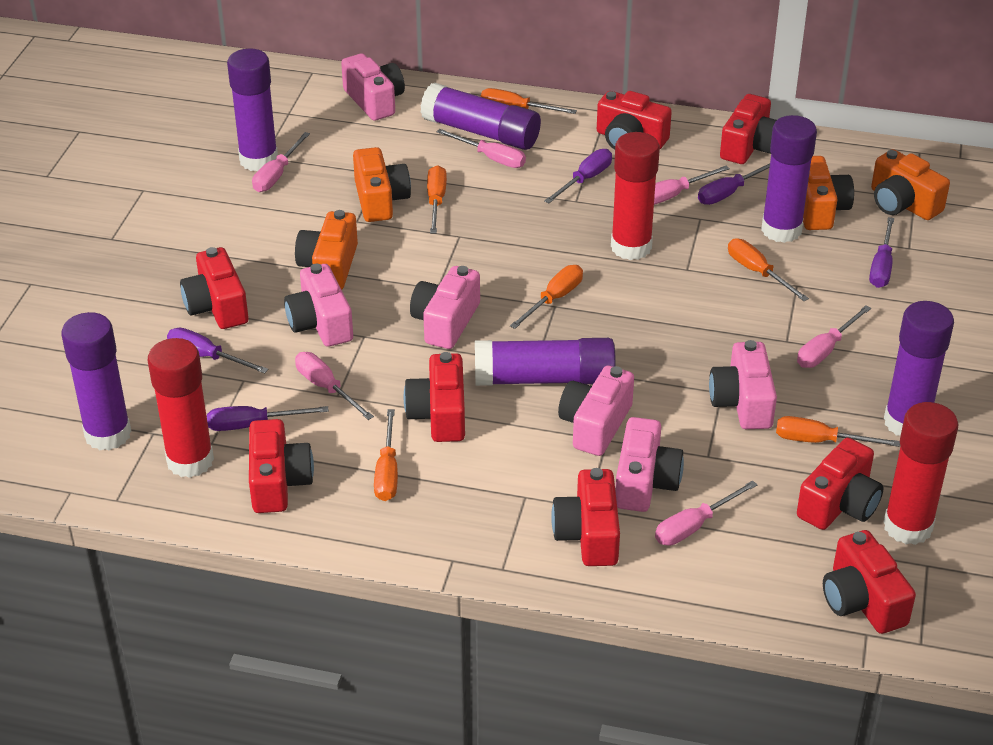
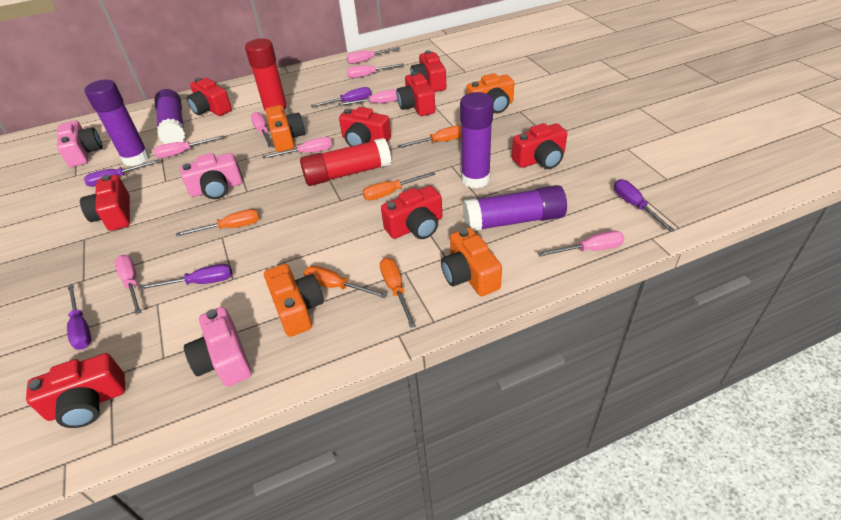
orange screwdriver: [374,409,398,501] [427,165,447,234] [481,88,577,114] [510,265,583,329] [728,238,809,301] [776,416,900,447] = 6 -> [176,209,259,236] [304,266,388,298] [362,172,435,200] [380,258,416,328] [398,125,462,148] = 5
pink camera: [284,264,353,347] [341,53,405,121] [410,266,480,349] [558,365,634,456] [615,417,684,512] [709,340,777,429] = 6 -> [57,120,103,167] [180,153,242,199] [184,307,252,387] = 3
pink screwdriver: [252,132,310,192] [295,352,374,420] [437,129,526,168] [654,166,730,205] [655,480,758,546] [797,305,871,368] = 6 -> [114,255,142,315] [154,135,224,158] [251,112,273,147] [263,137,332,159] [338,89,397,106] [346,47,400,64] [347,63,404,78] [538,231,624,257] = 8
purple glue stick: [61,312,132,450] [227,49,278,171] [420,83,541,150] [475,338,616,386] [761,115,817,243] [884,301,954,436] = 6 -> [85,79,150,166] [154,89,185,144] [460,92,494,188] [463,185,567,231] = 4
red glue stick: [148,338,214,478] [611,132,660,260] [883,402,958,545] = 3 -> [245,38,289,118] [300,138,392,186] = 2

